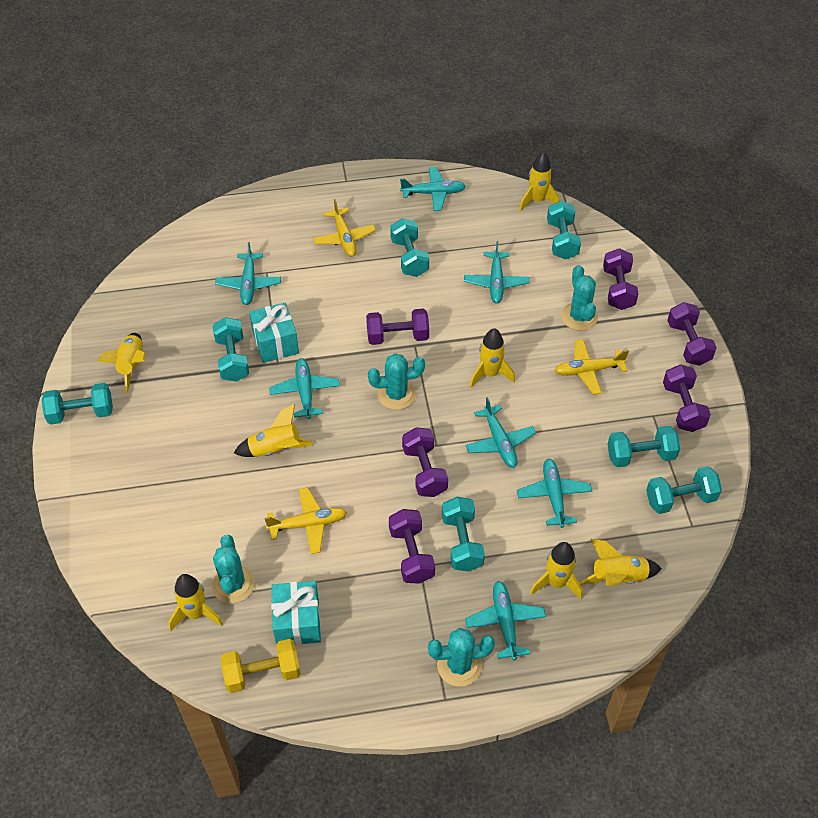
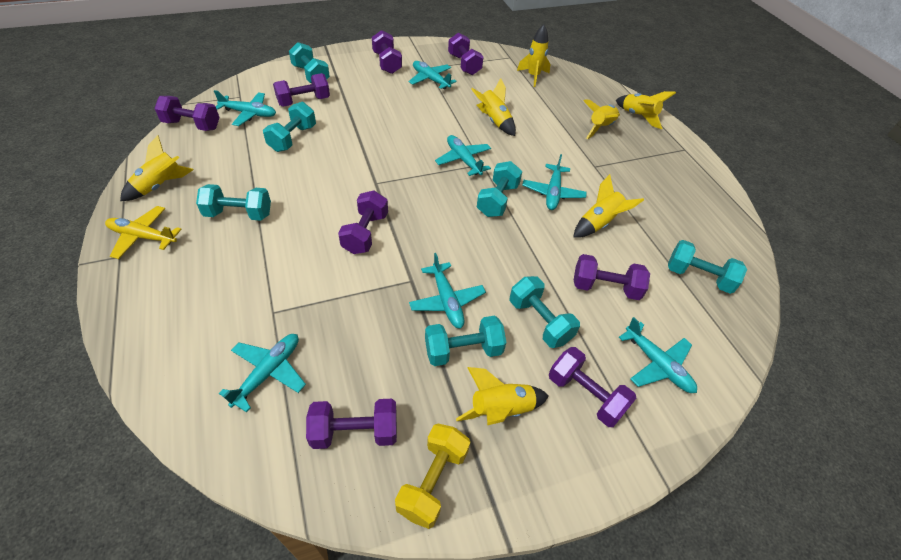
purple dumbbell: [366,308,429,345] [389,509,435,584] [402,427,448,497] [603,248,638,310] [663,364,711,432] [667,302,717,366] = 6 -> [154,96,220,131] [273,73,330,107] [306,399,397,449] [338,190,388,254] [372,30,402,74] [448,32,483,75] [549,347,636,427] [574,254,650,300] = 8
turquoise cactus: [211,535,255,603] [368,353,425,410] [428,628,495,686] [561,265,598,331] = 4 -> none = 0
turquoise gift: [249,303,299,363] [271,581,321,645] = 2 -> none = 0
yellow plane: [264,487,347,554] [313,199,376,257] [554,339,629,395] = 3 -> [105,206,182,259] = 1

